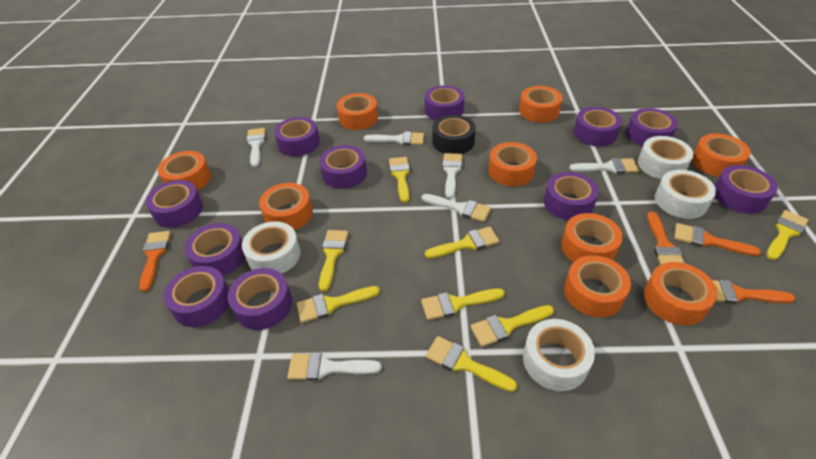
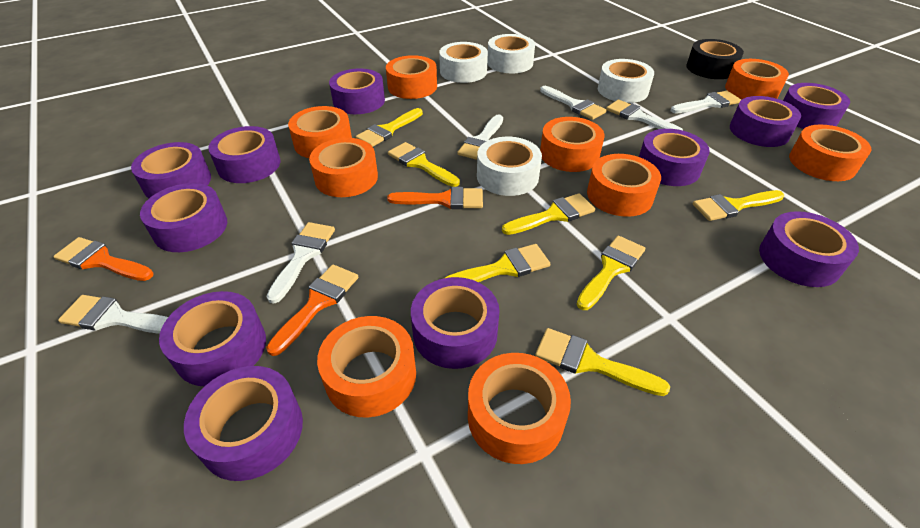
orange brush: [139,231,171,292] [647,212,685,265] [674,223,761,256] [712,280,795,304] = 4 -> [54,237,153,281] [266,265,358,356] [387,187,483,209] = 3
yellow brush: [297,286,380,323] [319,230,348,292] [389,157,410,203] [421,288,505,320] [425,227,500,259] [426,336,517,392] [470,305,554,347] [766,210,809,260] = 8 -> [356,108,423,147] [388,142,460,187] [443,244,550,282] [502,193,595,235] [535,328,670,396] [576,236,645,310] [693,190,784,221] = 7

